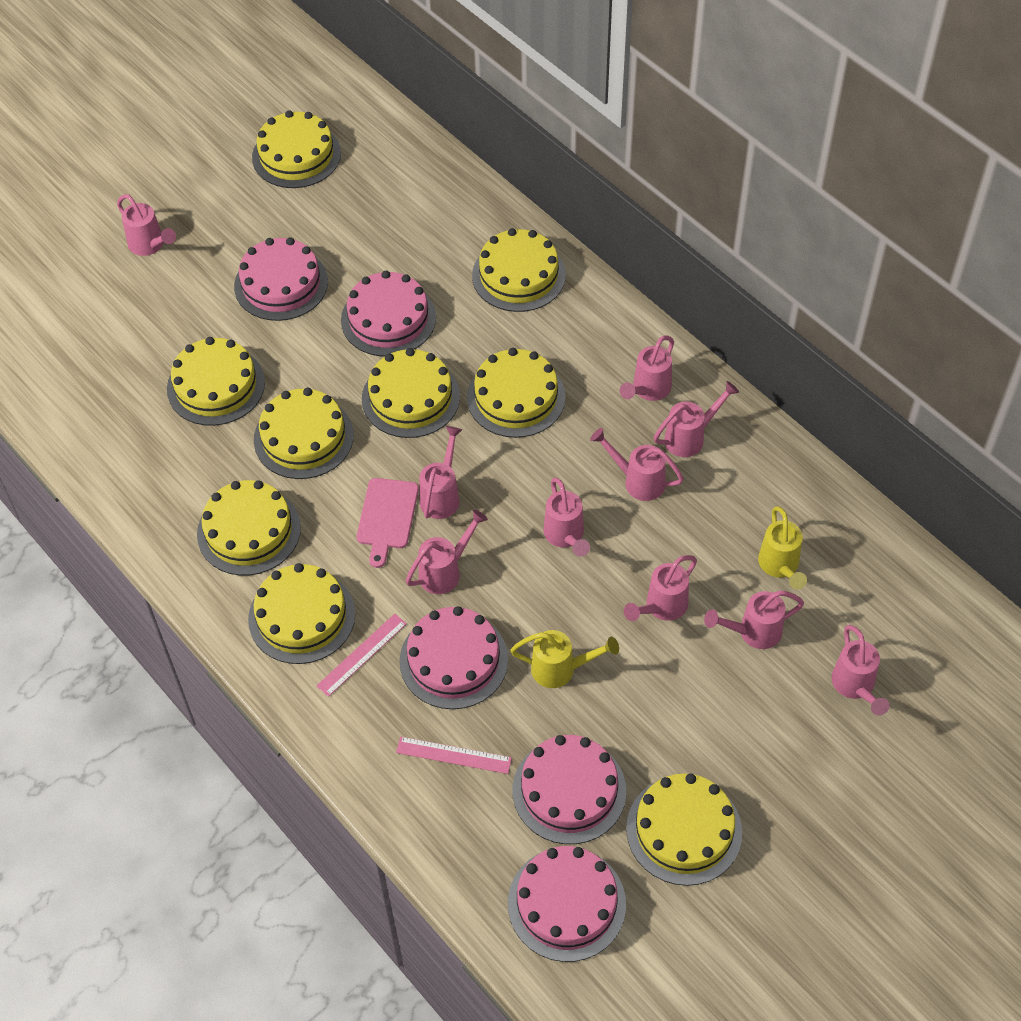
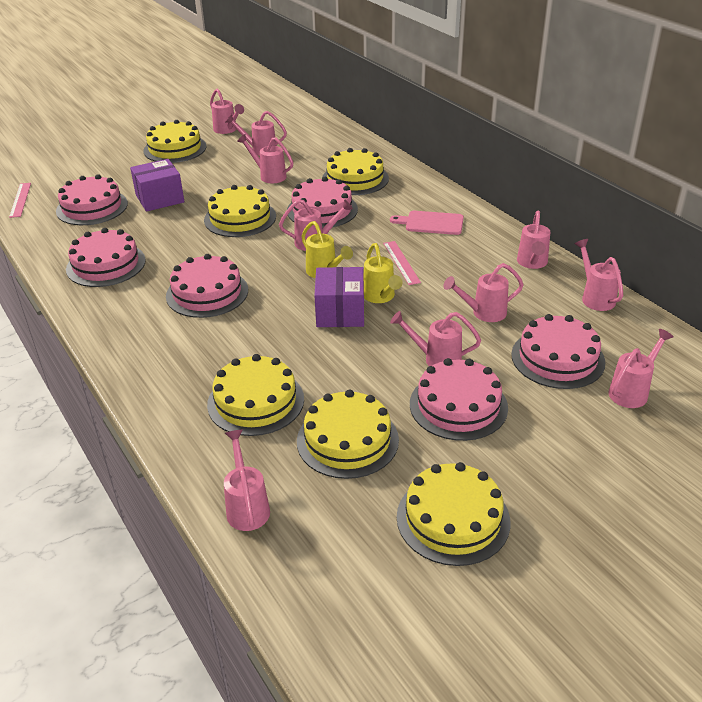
pink cake: [234,237,328,321] [341,271,436,356] [399,606,508,709] [508,846,626,962] [513,735,626,844] = 5 -> [56,174,128,225] [66,228,146,287] [166,254,248,318] [287,177,358,228] [410,358,508,441] [511,314,605,389] = 6
purple box: none = 0 -> [130,159,184,212] [314,267,364,327] = 2
yellow cake: [167,337,265,426] [197,480,301,576] [248,563,355,664] [252,110,341,188] [254,388,354,479] [362,348,460,438] [467,348,566,438] [472,228,566,312] [626,774,742,886] = 9 -> [143,120,207,163] [204,185,276,237] [207,354,304,436] [297,390,399,479] [322,148,389,195] [397,462,511,566] = 6

